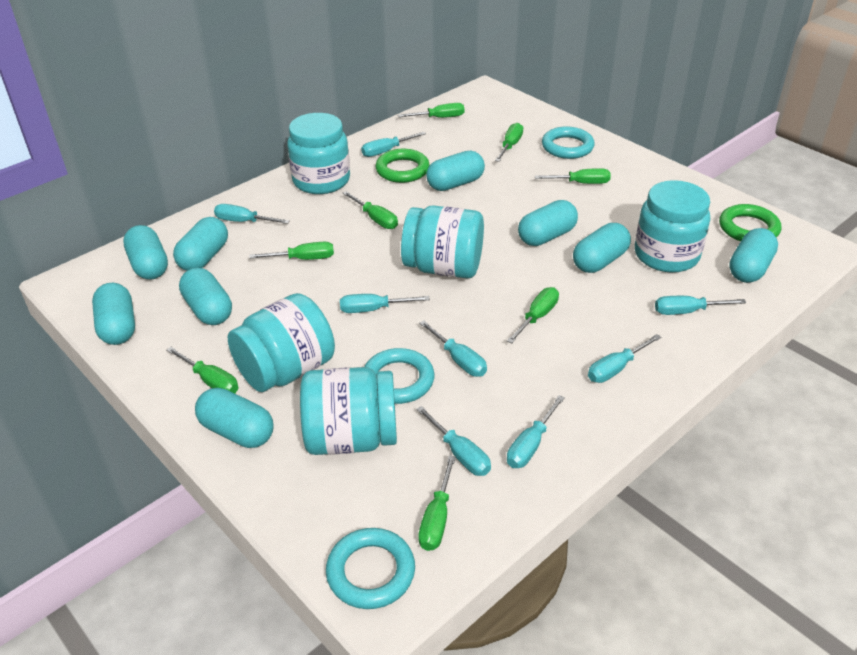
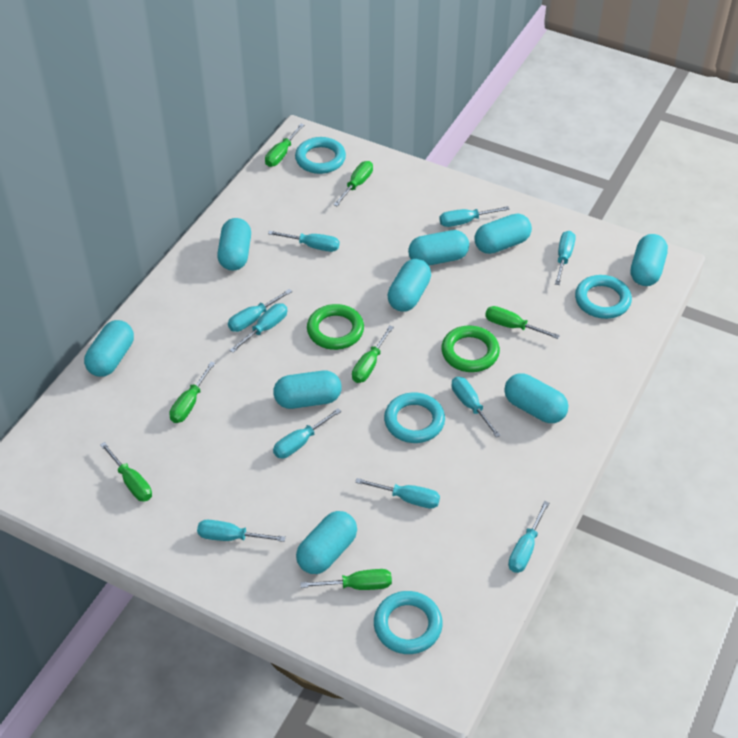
green screwdriver: [167,347,239,393] [249,242,334,260] [343,191,398,229] [398,103,465,118] [418,455,456,551] [495,123,523,162] [507,287,559,343] [535,168,611,184] = 8 -> [100,442,152,501] [169,361,215,423] [265,124,304,167] [300,569,392,590] [333,161,373,206] [352,325,394,383] [485,306,560,339] = 7
turquoise jar: [228,293,335,392] [287,113,350,194] [300,367,397,455] [401,205,484,278] [635,180,710,273] = 5 -> none = 0
turquoise ring: [326,528,415,609] [364,348,434,404] [542,126,595,159] = 3 -> [295,137,346,174] [374,591,443,654] [384,392,445,443] [575,275,632,319] = 4
turquoise screwdriver: [214,204,290,224] [340,294,430,313] [361,132,426,157] [416,406,491,476] [419,320,487,377] [507,395,565,468] [588,334,661,383] [655,296,746,315] = 8 -> [197,520,286,542] [228,289,292,332] [229,303,287,353] [268,231,339,252] [273,408,342,459] [355,478,440,508] [439,206,510,227] [451,377,501,438] [508,501,549,573] [555,231,576,285] = 10

